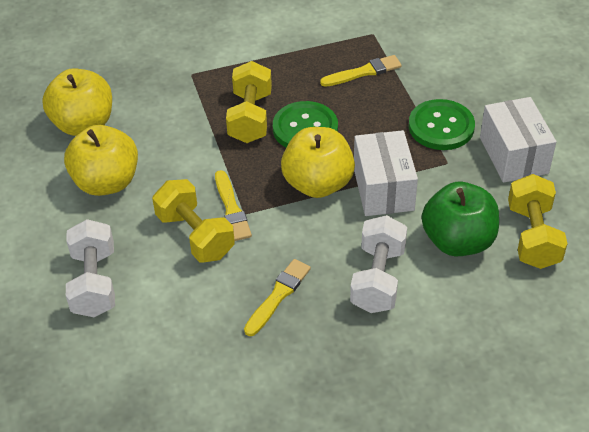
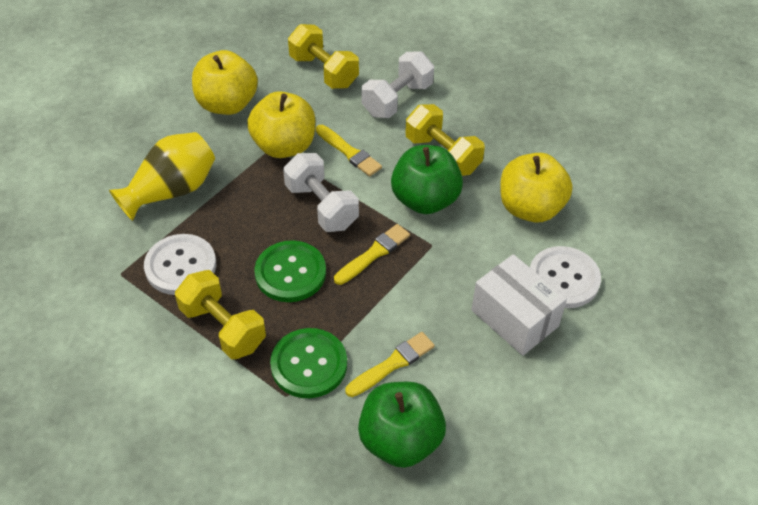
green apple: [422,182,499,256] = 1 -> [358,382,446,468] [391,145,463,214] = 2
white box: [354,130,418,216] [480,97,556,183] = 2 -> [471,254,567,356] = 1
white button: none = 0 -> [144,234,216,295] [530,246,601,308] = 2
yellow vase: none = 0 -> [109,132,215,221] = 1

